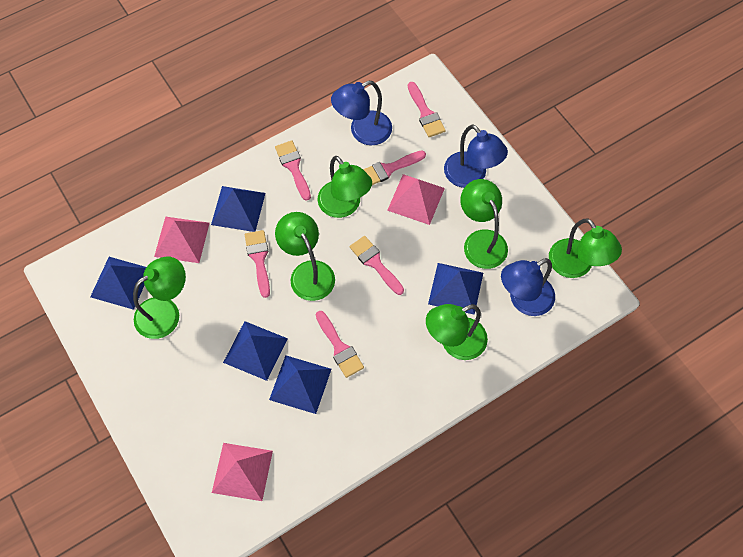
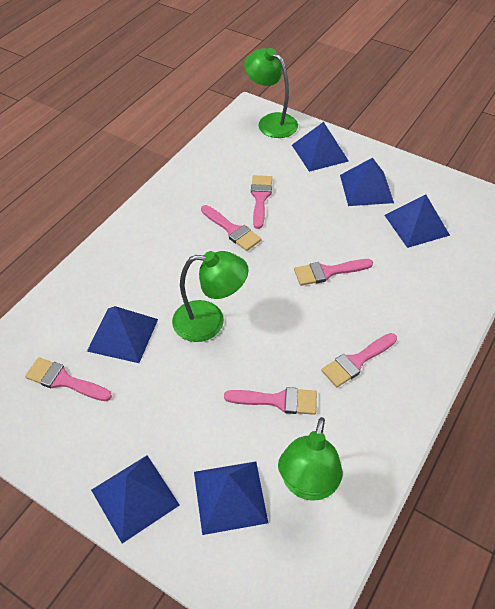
blue lamp: [331,81,392,145] [444,125,508,188] [501,258,555,316] = 3 -> none = 0
blue pyramid: [90,257,146,310] [211,186,265,232] [223,321,288,381] [269,355,331,414] [428,263,483,315] = 5 -> [87,306,158,363] [91,455,180,543] [194,461,268,535] [292,122,349,172] [340,158,394,206] [384,194,450,248] = 6
green lamp: [133,256,186,339] [275,212,335,301] [317,156,372,218] [426,304,488,360] [460,179,508,269] [549,218,622,278] = 6 -> [172,251,249,342] [244,48,298,138] [278,417,343,501] = 3
pink pyramid: [154,217,210,263] [212,443,273,501] [387,174,445,225] = 3 -> none = 0

